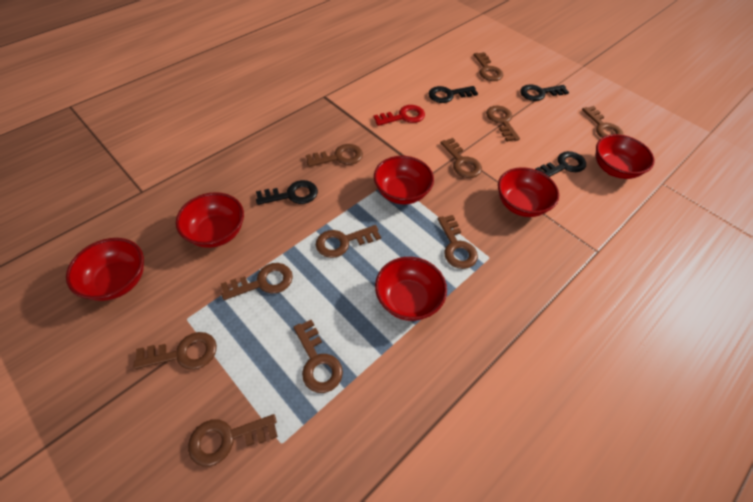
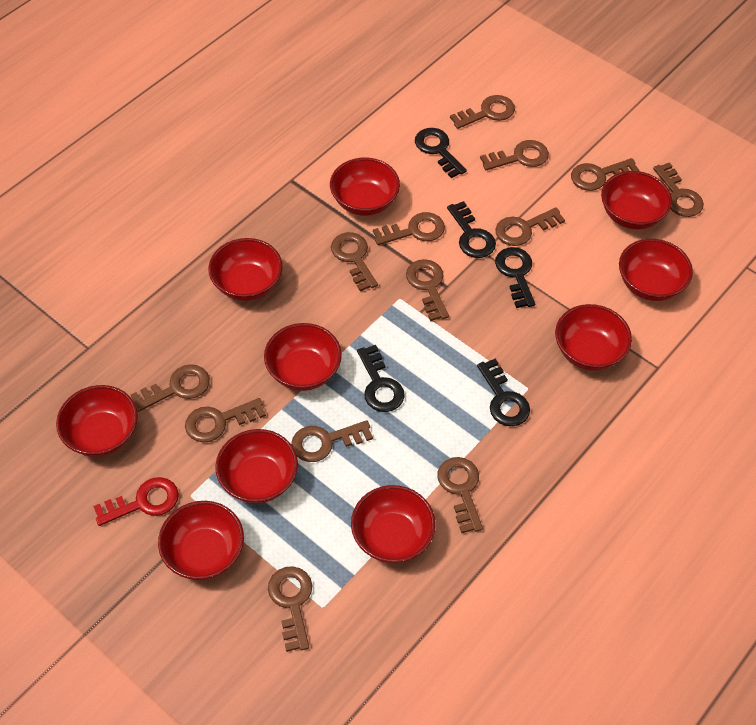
black key: [256,180,318,205] [429,86,478,103] [520,84,569,101] [535,151,586,177] = 4 -> [357,345,405,412] [415,128,467,178] [447,201,496,258] [477,359,530,426] [495,247,535,308] = 5
brown key: [134,332,217,370] [188,414,278,466] [221,263,293,300] [293,320,343,393] [306,144,363,167] [316,225,381,258] [438,215,478,269] [440,138,482,178] [474,52,503,81] [486,105,520,142] [582,106,623,138] = 11 -> [131,364,210,412] [185,398,266,442] [268,566,312,652] [291,420,373,462] [331,232,378,291] [373,212,445,245] [406,259,449,321] [437,457,483,533] [450,95,515,129] [480,140,549,170] [495,207,565,246] [571,158,640,191] [653,162,704,217] = 13
red bowl: [66,238,144,301] [176,192,244,248] [374,156,434,205] [375,257,447,321] [498,167,559,217] [596,134,655,179] = 6 -> [56,385,138,457] [158,501,244,580] [208,238,283,301] [215,429,298,504] [264,323,342,391] [330,158,400,216] [351,485,435,563] [555,304,632,371] [601,171,672,229] [619,239,693,301] = 10

